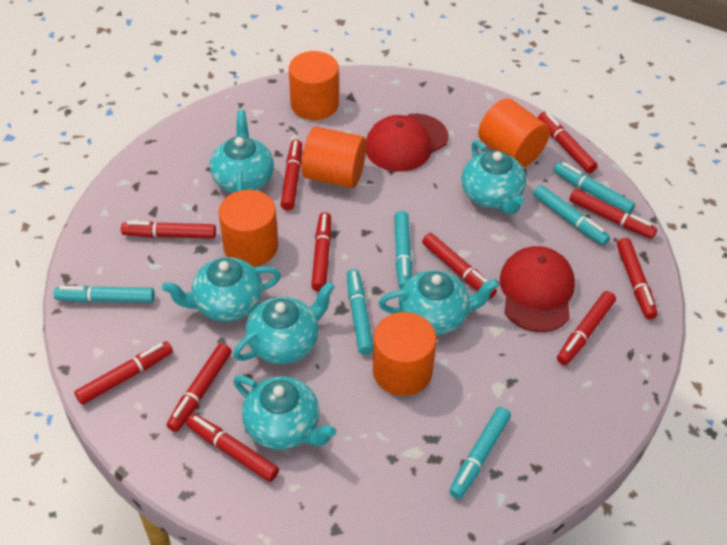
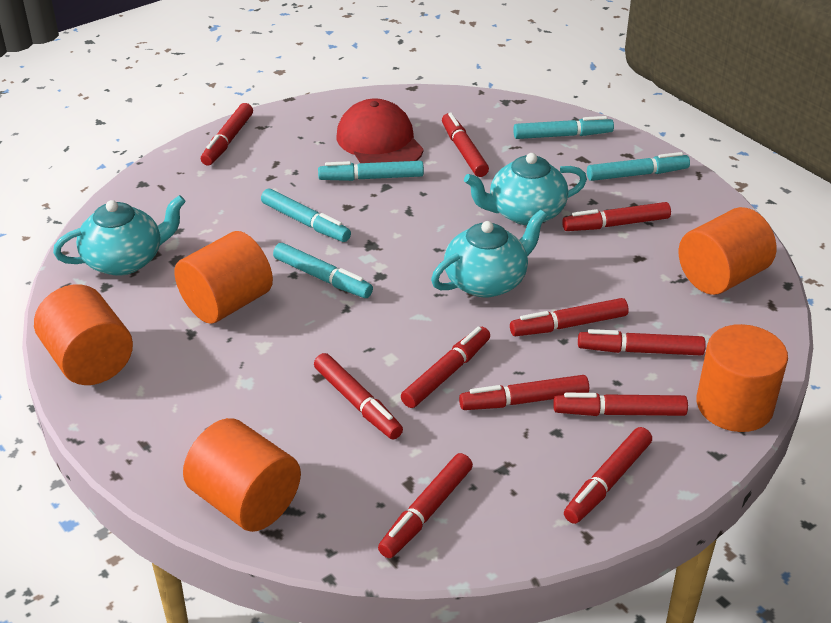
red cap: [366,114,448,172] [500,246,575,332] = 2 -> [336,99,423,163] = 1
turquoise marker: [54,286,155,303] [347,269,373,355] [394,211,412,289] [449,407,511,499] [533,185,610,245] [554,162,635,214] = 6 -> [261,189,351,242] [273,243,373,298] [318,161,424,181] [513,116,614,139] [587,152,690,181] = 5
turquoise teapot: [162,257,281,322] [210,110,274,193] [233,281,335,364] [233,375,337,450] [379,270,499,335] [461,140,526,215] = 6 -> [53,195,186,276] [431,210,547,297] [464,153,587,225] = 3

